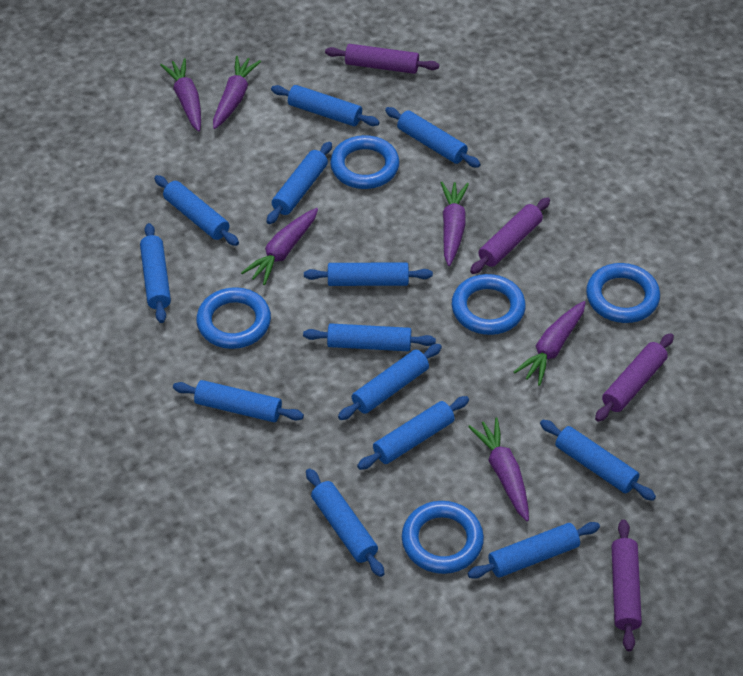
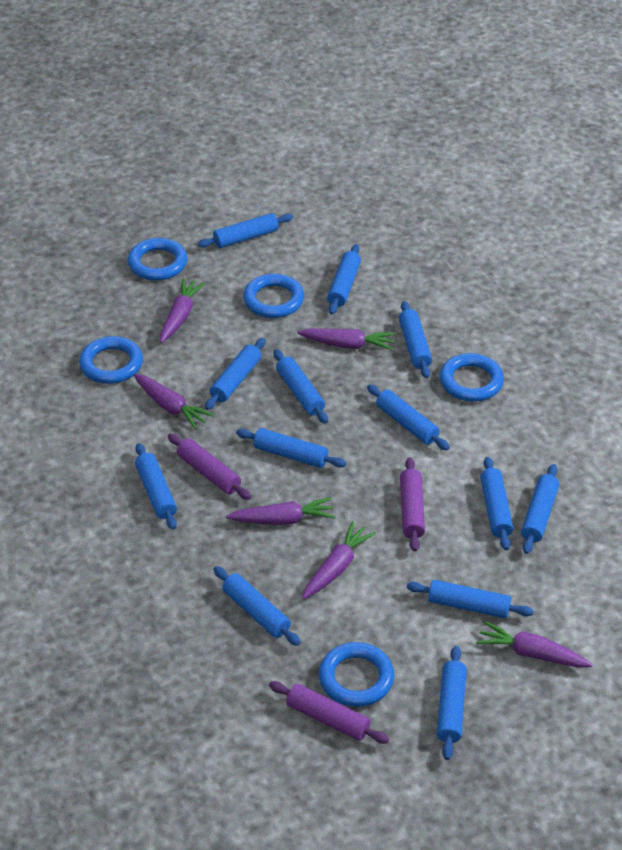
purple rolling pin: [325,44,439,74] [470,197,550,274] [595,333,674,422] [611,519,642,651] = 4 -> [168,434,251,500] [269,681,389,744] [400,457,425,551] = 3

